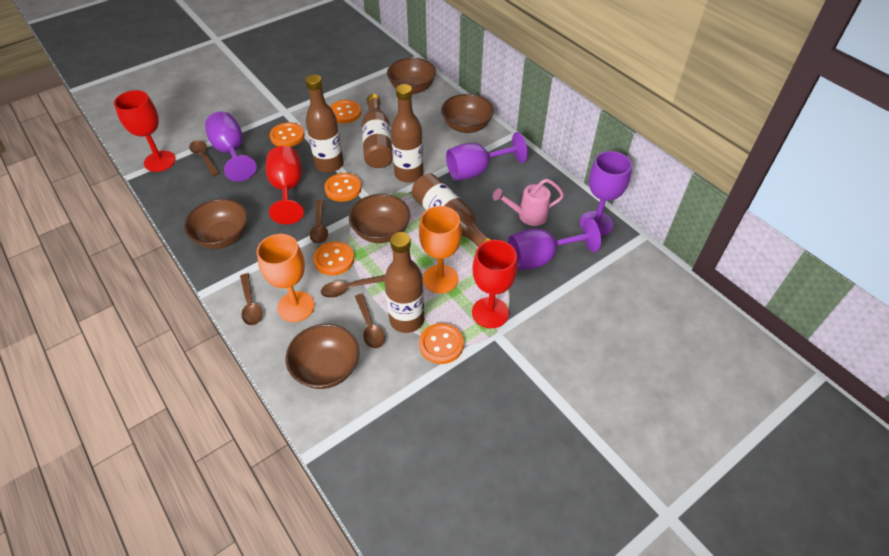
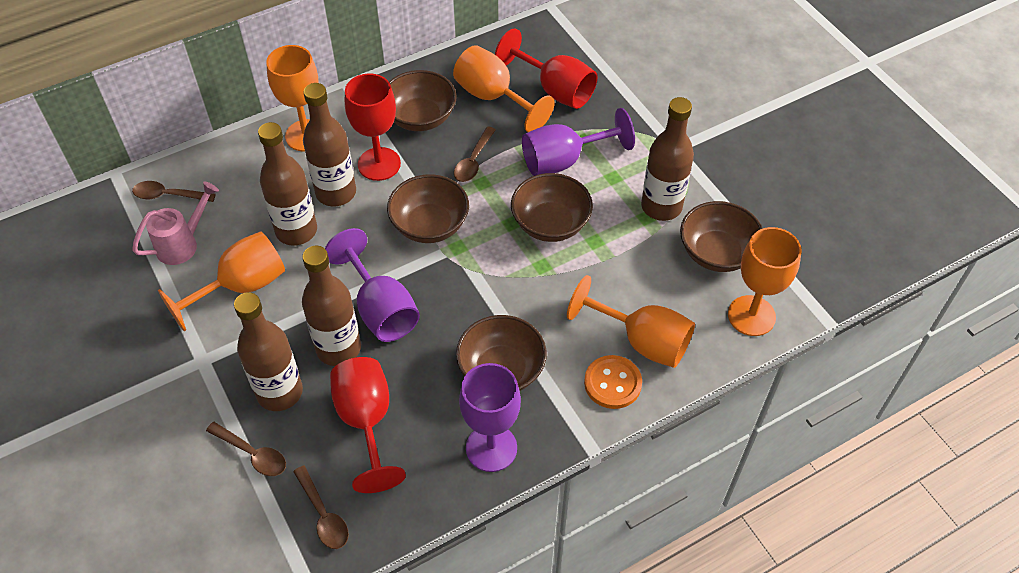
brown spoon: [189,140,220,176] [240,273,262,325] [310,200,328,244] [321,275,385,298] [355,294,385,349] = 5 -> [132,181,216,202] [206,422,286,476] [293,466,349,549] [454,126,496,182] = 4
orange button: [270,122,305,147] [313,241,354,276] [325,173,362,202] [330,100,361,123] [419,323,464,364] = 5 -> [584,355,642,409] = 1
orange goblet: [257,234,315,322] [419,206,462,293] = 2 -> [158,231,285,331] [266,45,318,152] [453,45,555,132] [567,275,695,368] [728,227,802,336] = 5
purple goblet: [205,112,257,182] [446,132,528,180] [508,218,601,270] [580,151,632,236] = 4 -> [325,228,420,342] [459,363,521,472] [522,108,635,176] = 3

